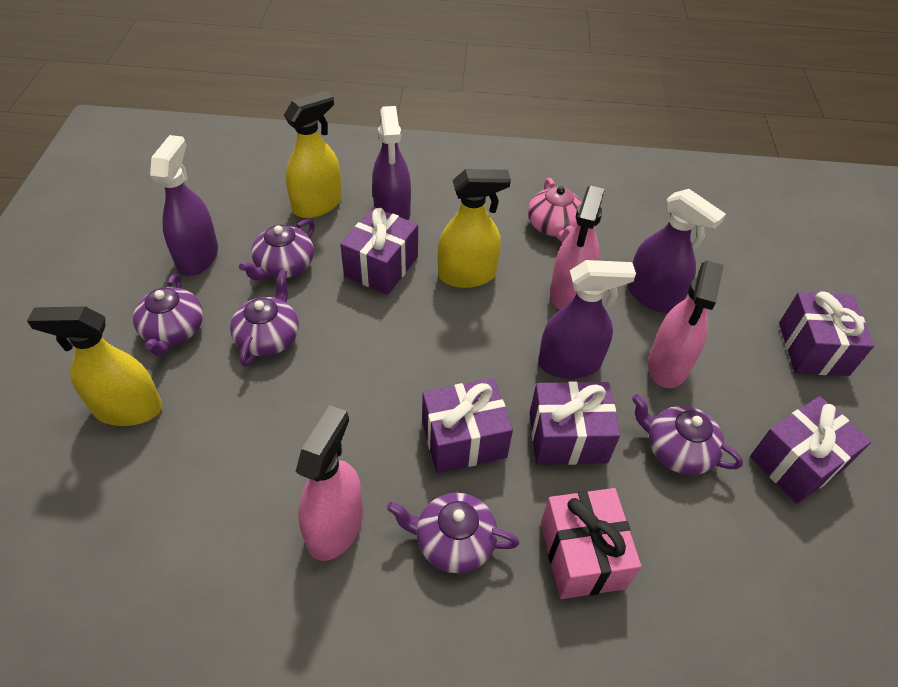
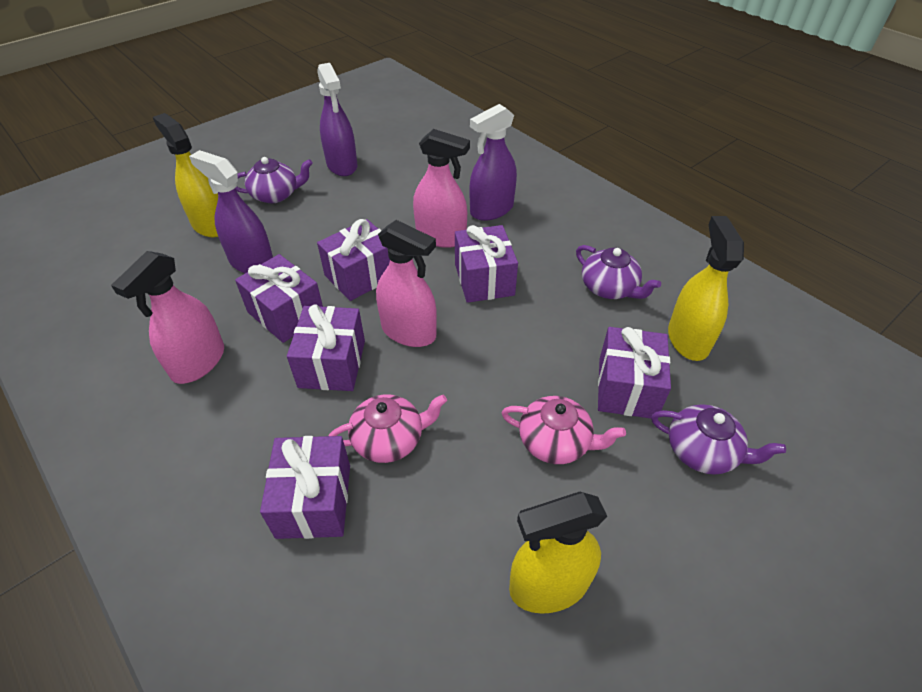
pink gift: [541,488,641,599] = 1 -> none = 0
pink teapot: [528,178,582,242] = 1 -> [329,394,447,463] [502,396,626,464] = 2
purple gift: [340,207,418,295] [422,378,513,473] [530,381,620,465] [750,396,871,504] [779,291,874,376] = 5 -> [235,254,323,343] [260,436,350,539] [287,304,365,391] [317,219,390,301] [455,225,518,303] [598,327,671,419] = 6
purple spray bottle: [150,135,218,276] [372,106,411,220] [538,260,636,379] [627,189,726,313] = 4 -> [189,150,273,273] [317,63,358,176] [469,104,517,221] = 3
purple teapot: [133,274,203,356] [230,270,299,367] [239,219,315,280] [387,493,519,573] [632,394,743,475] = 5 -> [235,157,313,203] [576,245,661,299] [651,404,786,475] = 3

